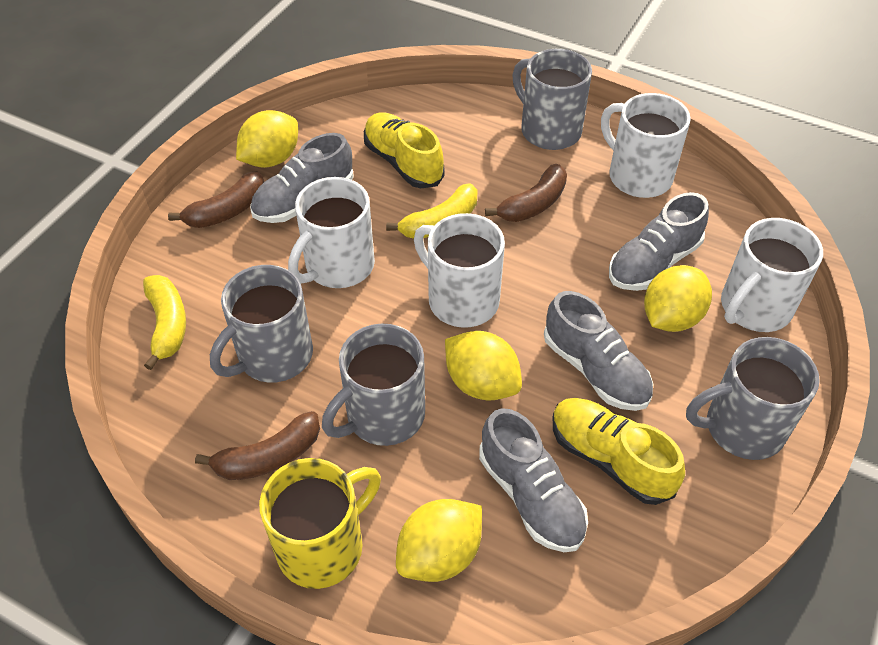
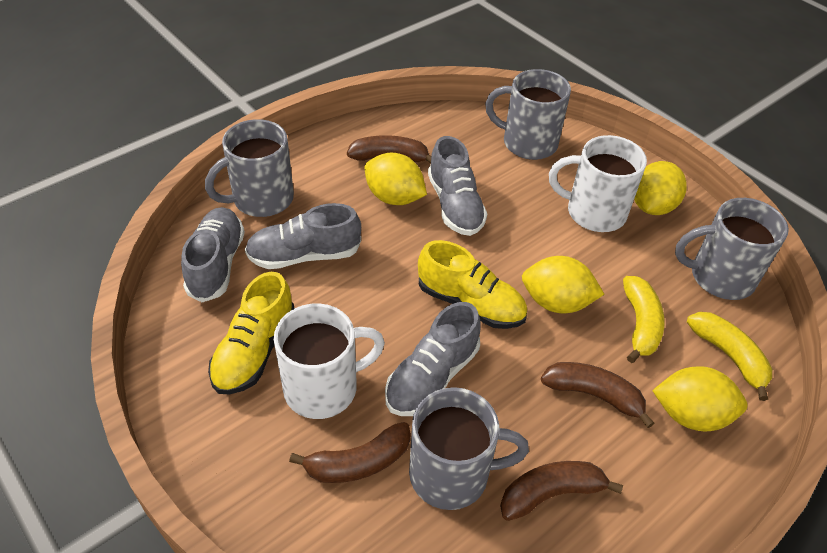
brown banana: [168,171,264,228] [195,411,320,480] [485,164,567,222] = 3 -> [289,422,411,483] [347,135,431,163] [500,461,623,521] [541,362,654,428] = 4
white mug: [288,177,375,288] [414,213,505,328] [601,93,691,198] [721,218,823,332] = 4 -> [274,303,385,419] [549,135,647,232] = 2
yellow mug: [259,458,381,589] = 1 -> none = 0

